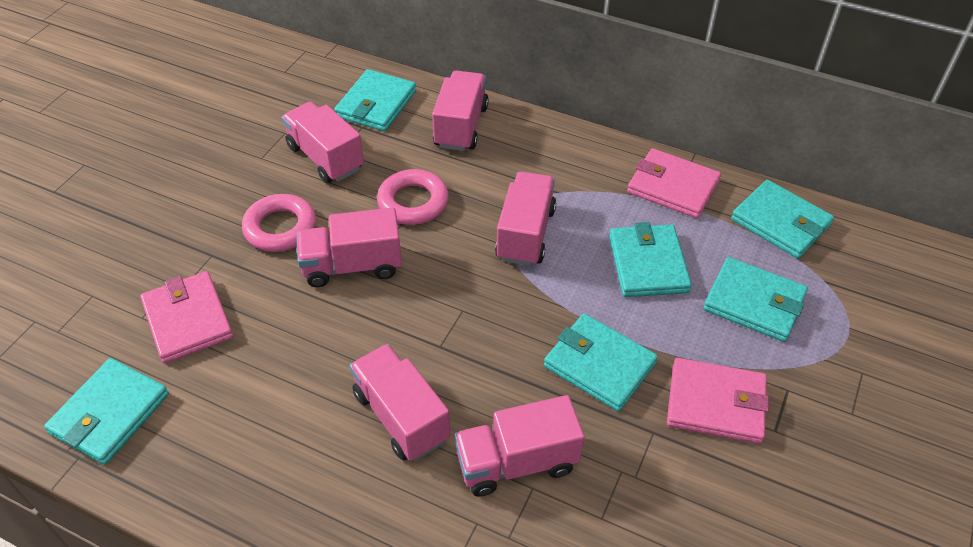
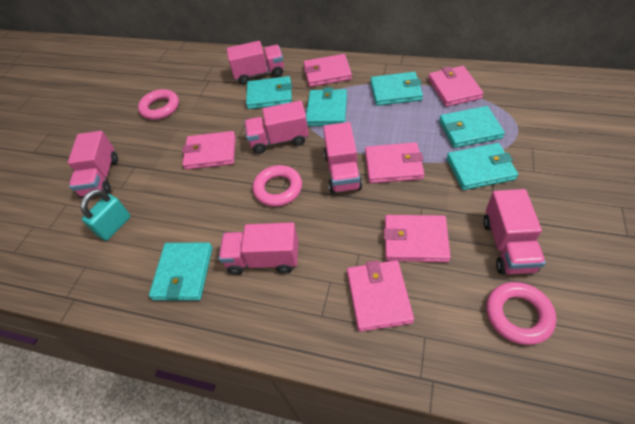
pink ring: [242,194,316,252] [377,169,448,225] = 2 -> [138,89,179,120] [253,165,302,207] [486,282,556,345] = 3
pink wallet: [140,271,233,363] [627,148,721,218] [667,358,770,444] = 3 -> [182,131,236,170] [304,54,352,87] [347,260,414,332] [365,142,424,183] [384,215,451,262] [428,66,484,107] = 6
turquoise padlock: none = 0 -> [80,189,131,241] = 1

